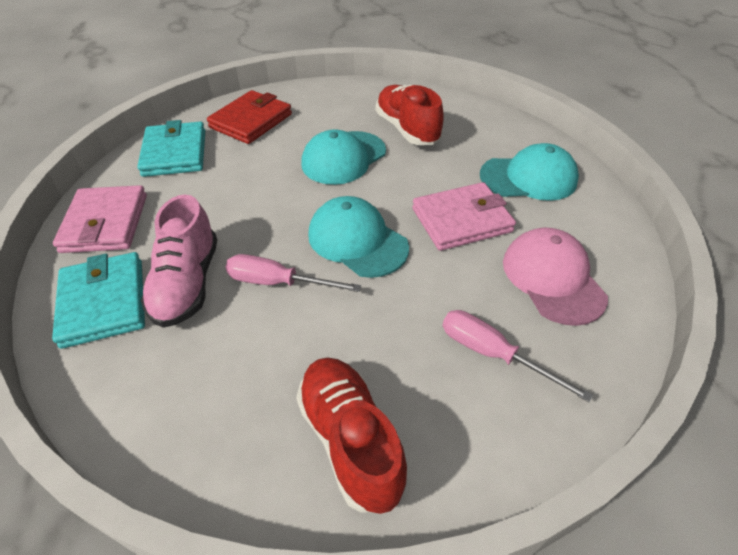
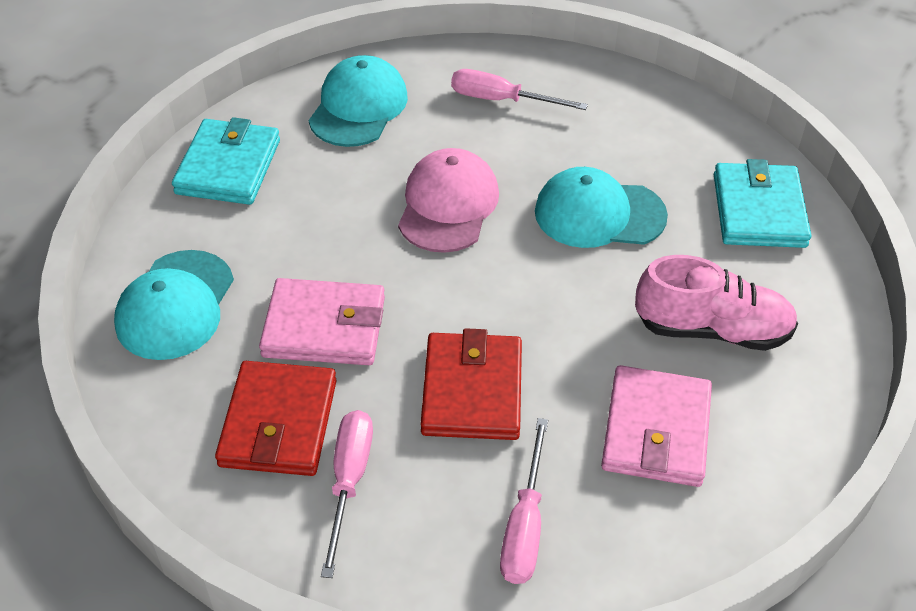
pink screwdriver: [225,254,361,292] [443,310,593,402] = 2 -> [321,410,373,578] [451,69,588,110] [500,418,548,584] = 3
red shoe: [296,357,408,514] [376,85,444,145] = 2 -> none = 0
red wallet: [207,90,292,144] = 1 -> [215,361,337,476] [421,328,522,440] = 2

